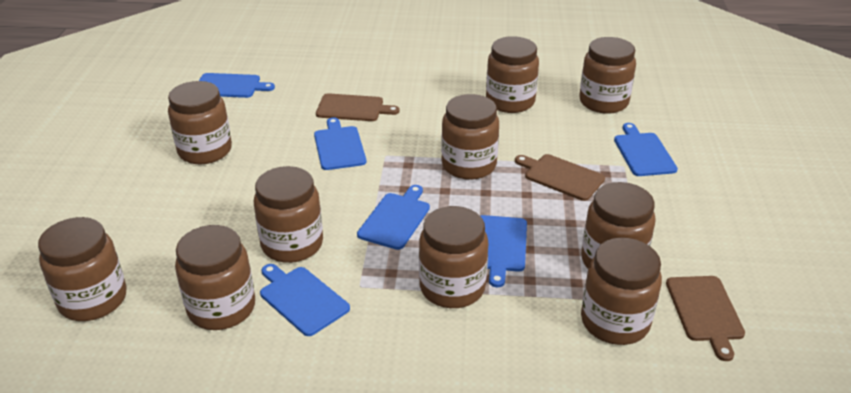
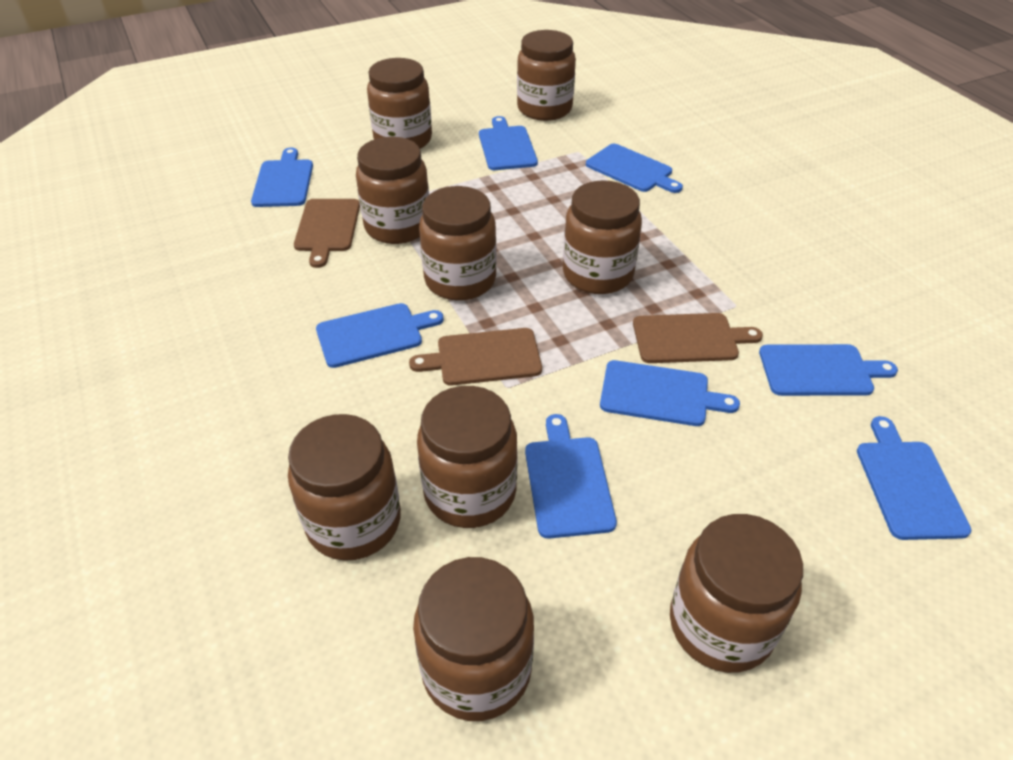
blue cutting board: [199,73,275,98] [260,264,350,336] [314,117,366,170] [357,185,430,250] [481,215,527,287] [614,123,678,176] = 6 -> [251,148,313,207] [316,303,444,368] [479,116,538,170] [525,414,617,539] [586,144,683,193] [600,360,740,426] [759,344,898,396] [857,416,971,540] = 8
brown jar: [38,217,127,321] [168,81,232,164] [175,225,255,330] [254,166,323,263] [419,206,488,308] [441,94,499,180] [486,36,539,113] [579,37,636,114] [581,182,656,268] [581,238,662,345] = 10 -> [288,414,401,561] [356,137,429,244] [367,58,432,149] [413,557,534,721] [417,386,518,528] [419,186,497,301] [517,30,576,121] [563,180,642,294] [670,514,803,673] = 9

